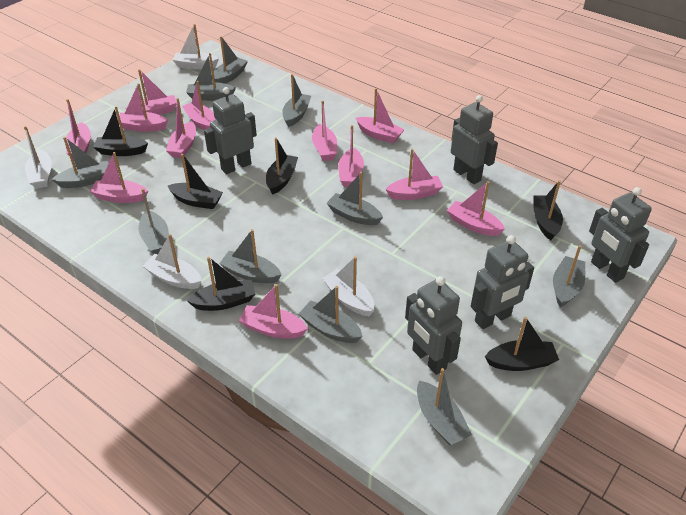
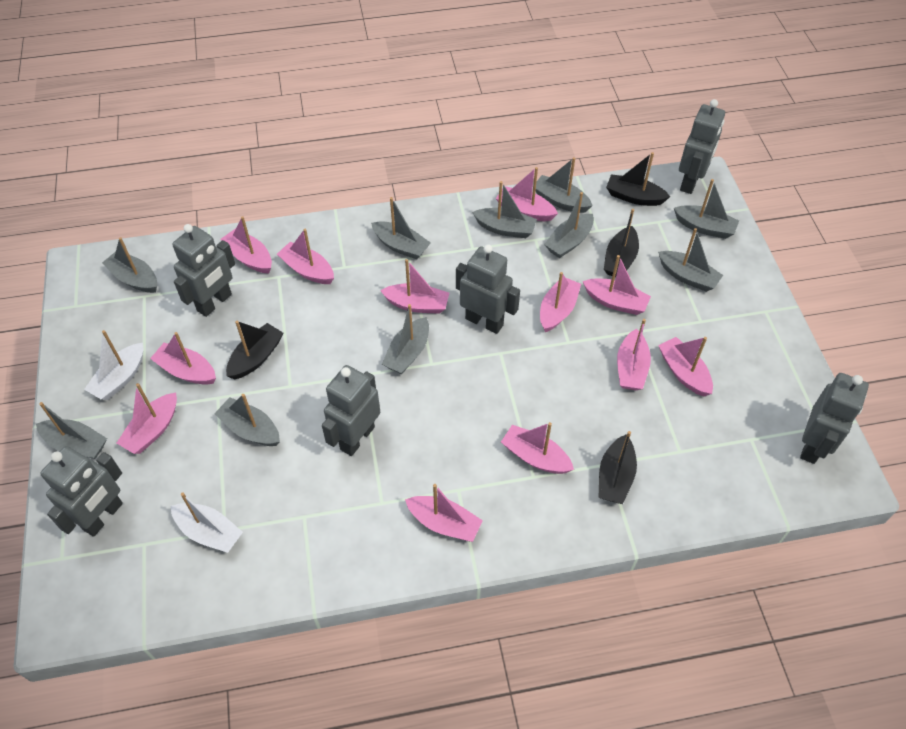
black boat: [93,107,148,156] [168,154,223,209] [186,257,255,311] [266,137,298,195] [485,316,559,371] [534,180,563,240] = 6 -> [226,321,283,379] [598,431,637,504] [604,209,639,277] [606,152,670,206] = 4
grey robot: [204,87,257,174] [405,276,462,375] [451,95,498,184] [471,235,534,329] [589,187,652,283] = 5 -> [40,446,123,537] [172,224,235,317] [322,365,380,456] [456,244,520,334] [679,99,725,194] [800,373,869,464] = 6
white boat: [24,126,52,188] [143,234,202,289] [172,24,219,69] [322,257,375,316] = 4 -> [84,330,143,400] [171,492,243,553] = 2

